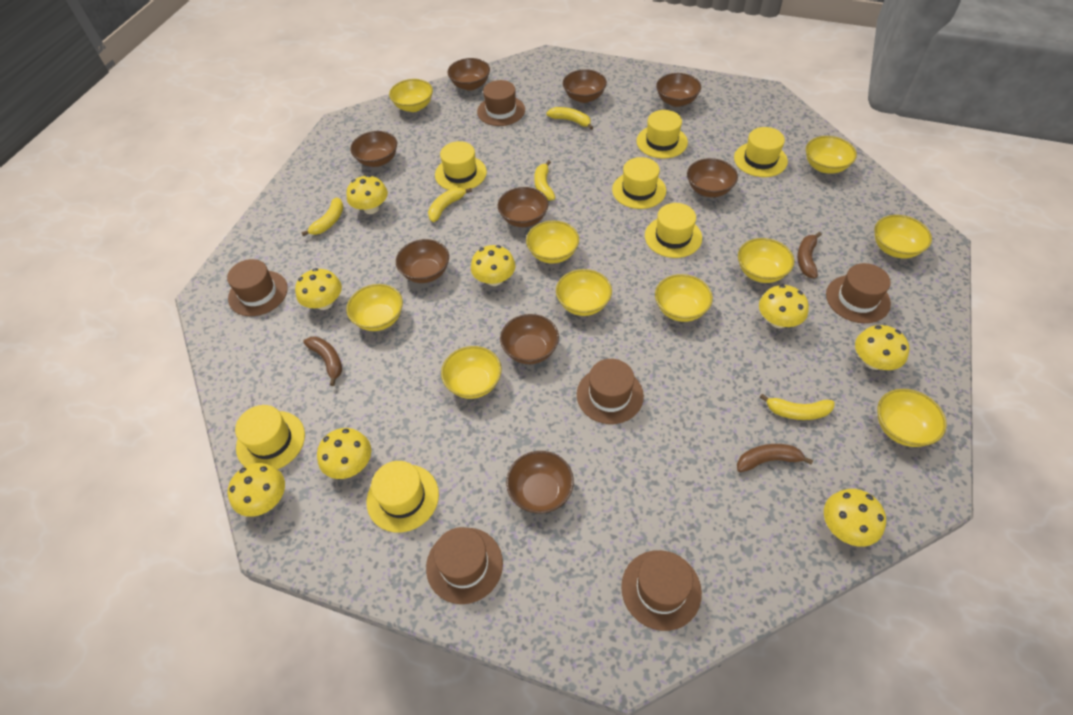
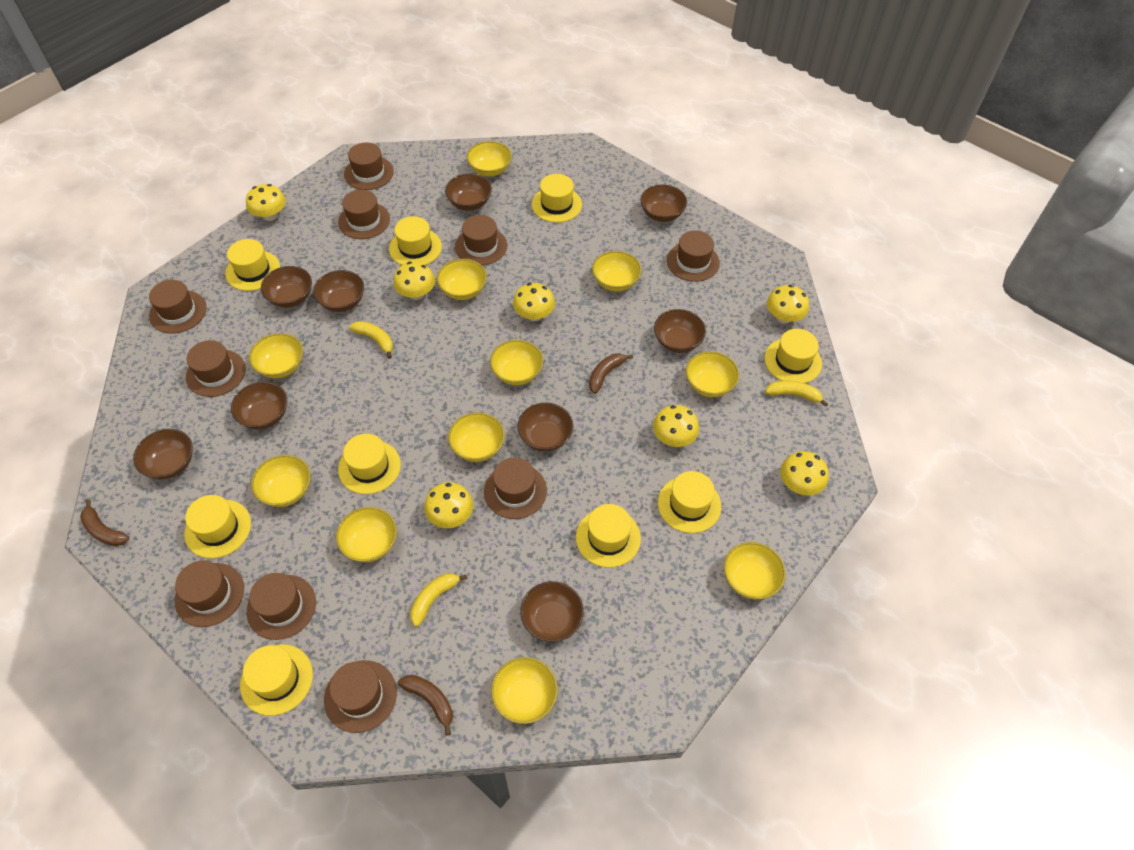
brown hat: [227,259,288,316] [426,527,503,604] [477,80,525,126] [577,359,644,424] [621,550,702,631] [826,263,891,323] = 6 -> [149,280,206,334] [175,561,244,627] [186,340,245,397] [246,573,316,640] [324,660,397,733] [338,190,390,239] [344,143,394,190] [455,215,507,266] [484,457,547,519] [667,230,720,282] = 10
yellow banana: [301,197,344,236] [428,188,472,222] [534,160,555,201] [546,107,593,130] [759,394,835,420] = 5 -> [349,321,393,359] [410,573,467,627] [765,381,828,407] = 3
yellow bowl: [346,284,403,331] [389,79,433,112] [441,346,502,399] [526,220,579,264] [556,269,612,316] [655,274,713,322] [738,238,794,283] [806,136,857,174] [874,215,932,258] [877,389,947,447] = 10 -> [249,333,303,378] [251,455,311,507] [336,507,397,562] [437,259,487,300] [448,412,505,462] [467,141,512,177] [490,340,543,385] [491,657,558,724] [592,251,642,292] [686,351,739,397] [724,542,786,599] = 11
yellow hat: [235,405,305,469] [366,461,439,533] [435,141,487,190] [612,157,666,209] [636,110,688,159] [645,203,702,258] [734,127,788,177] = 7 -> [184,495,251,558] [225,239,280,291] [240,645,313,716] [338,434,401,494] [389,216,442,265] [532,174,582,223] [576,504,641,568] [658,471,721,533] [764,329,822,383] = 9
yellow mushroom: [228,463,285,517] [295,268,342,310] [317,428,371,479] [346,175,388,214] [471,245,516,286] [759,285,809,328] [824,489,886,547] [855,325,909,370] = 8 -> [246,184,286,221] [393,262,435,300] [424,482,473,528] [513,283,555,321] [653,405,699,447] [767,285,809,324] [780,451,829,496] = 7

